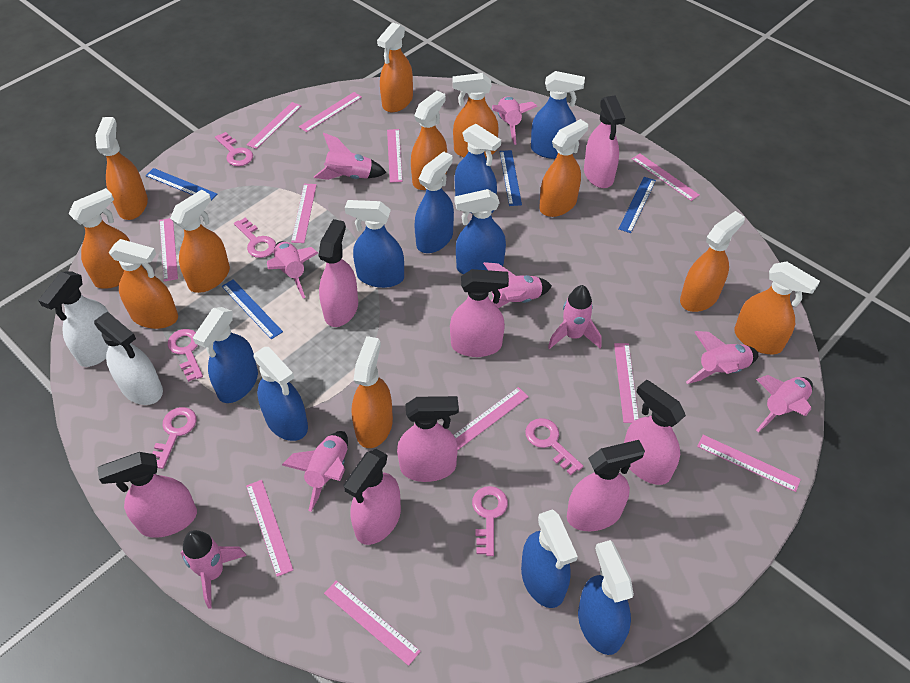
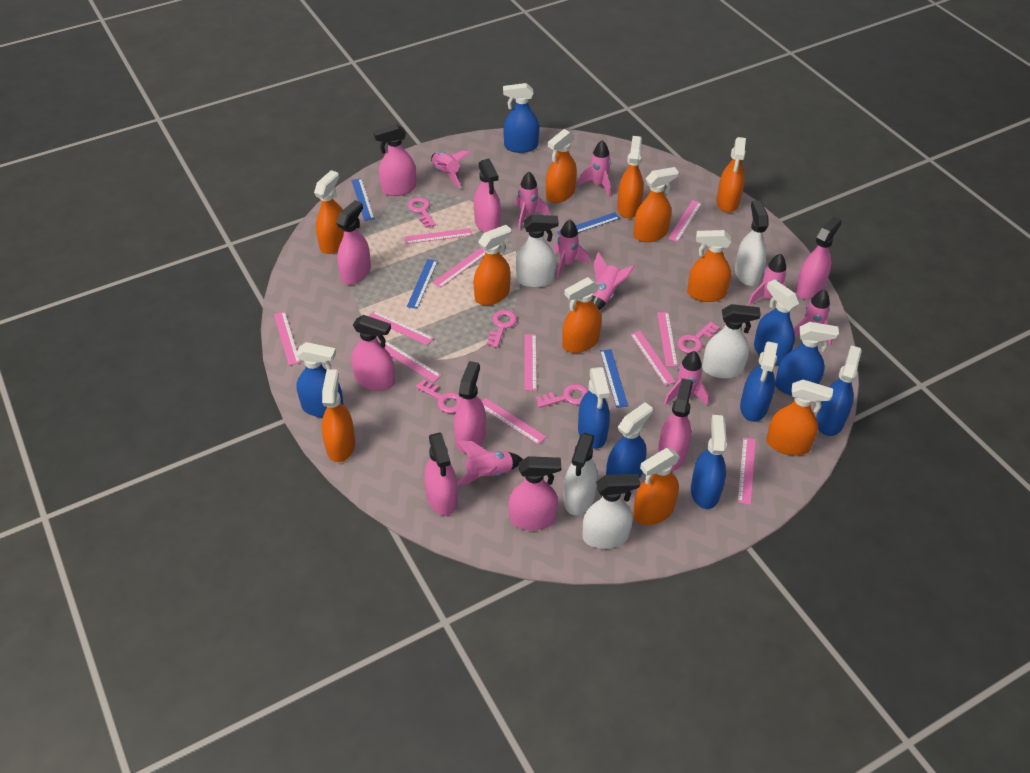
pink key: [152,407,196,469] [168,329,203,382] [215,132,253,166] [234,217,276,258] [472,486,508,556] [525,418,583,475] = 6 -> [408,197,436,228] [416,379,463,413] [487,310,517,348] [536,384,588,408] [677,321,720,354] = 5
pink spray bottle: [97,452,197,538] [318,219,358,327] [344,449,401,545] [397,396,459,482] [450,269,509,357] [567,440,645,531] [584,95,625,188] [624,380,686,485] = 8 -> [336,200,371,285] [351,315,395,391] [373,124,416,196] [424,432,458,516] [454,361,486,453] [474,159,501,233] [508,456,561,531] [657,378,693,471] [796,216,842,300] = 9
white spray bottle: [38,271,109,367] [94,312,163,405] = 2 -> [515,214,559,288] [564,433,598,515] [582,474,640,549] [702,304,761,378] [735,201,769,286] = 5

